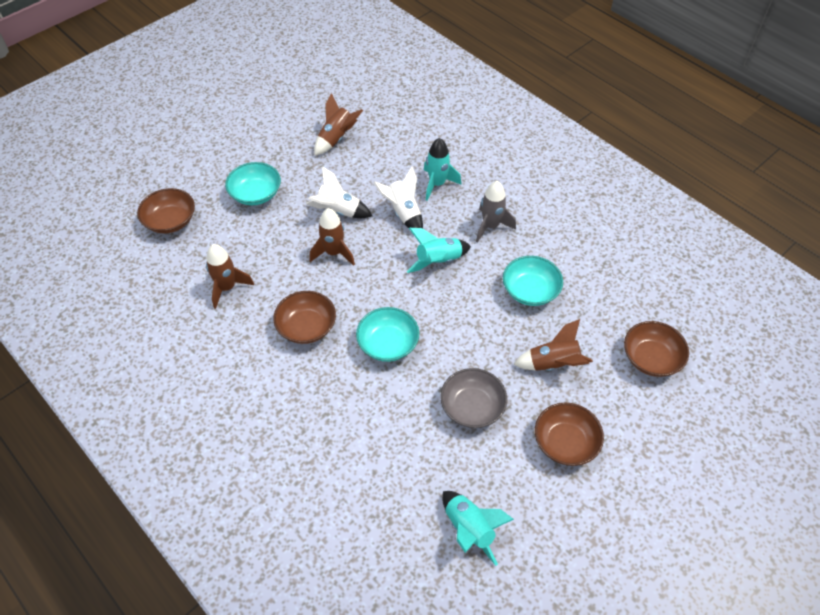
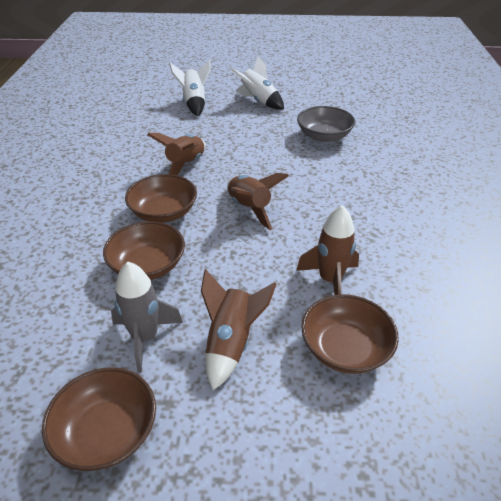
turquoise bowl: [225,162,281,205] [356,307,419,362] [503,256,563,306] = 3 -> none = 0
turquoise rocket: [406,228,471,273] [424,138,462,201] [442,491,514,566] = 3 -> none = 0

